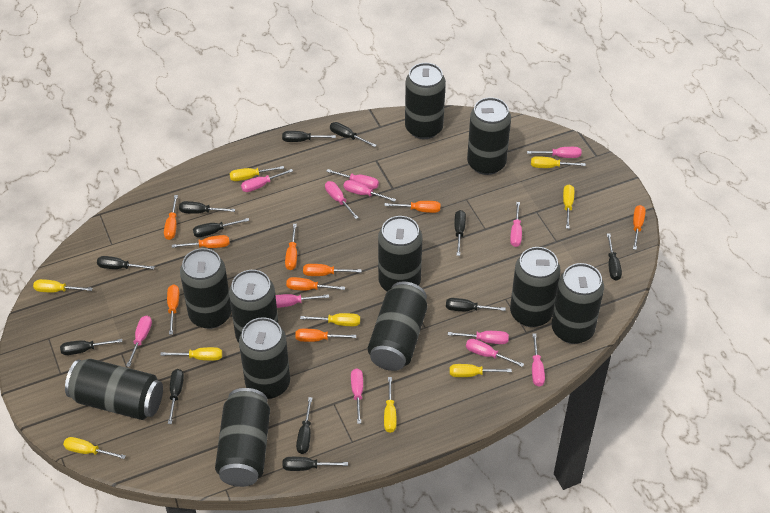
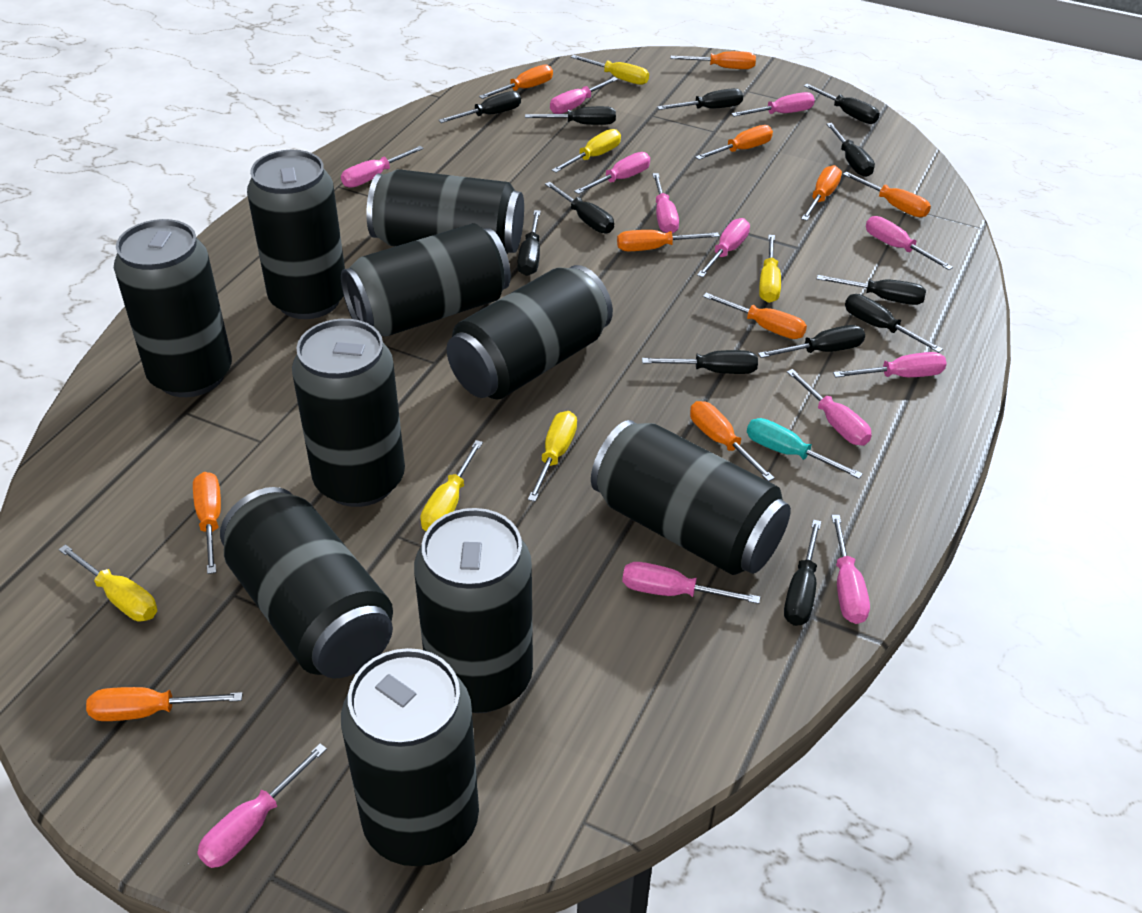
black can: [65,359,163,420] [180,248,231,329] [215,388,270,487] [229,270,279,343] [239,317,290,399] [368,282,428,371] [378,216,422,292] [405,63,446,139] [467,97,511,175] [510,247,561,327] [552,263,604,344] = 11 -> [114,219,232,397] [220,487,393,678] [247,150,345,319] [292,319,405,507] [341,223,511,337] [341,648,479,866] [366,169,524,254] [414,508,533,713] [447,265,613,399] [591,420,791,575] = 10
orange screwdriver: [164,195,178,240] [167,284,179,335] [172,235,230,248] [285,224,297,270] [286,277,345,291] [295,329,356,342] [303,264,362,276] [384,201,440,213] [633,205,646,250] = 9 -> [86,687,243,721] [193,472,221,574] [479,64,553,99] [617,230,719,251] [670,51,756,69] [690,401,774,482] [695,125,773,160] [703,293,807,339] [801,165,842,221] [843,172,931,217] = 10
turquoise screwdriver: none = 0 -> [747,418,863,479] = 1
yellow screwdriver: [33,279,93,292] [63,437,126,459] [160,347,222,361] [229,166,284,181] [300,313,360,326] [384,377,397,433] [450,364,512,377] [531,156,586,168] [563,184,574,229] = 9 -> [58,544,157,621] [420,440,483,531] [528,411,577,502] [552,129,621,173] [571,55,649,85] [759,235,781,303] = 6

